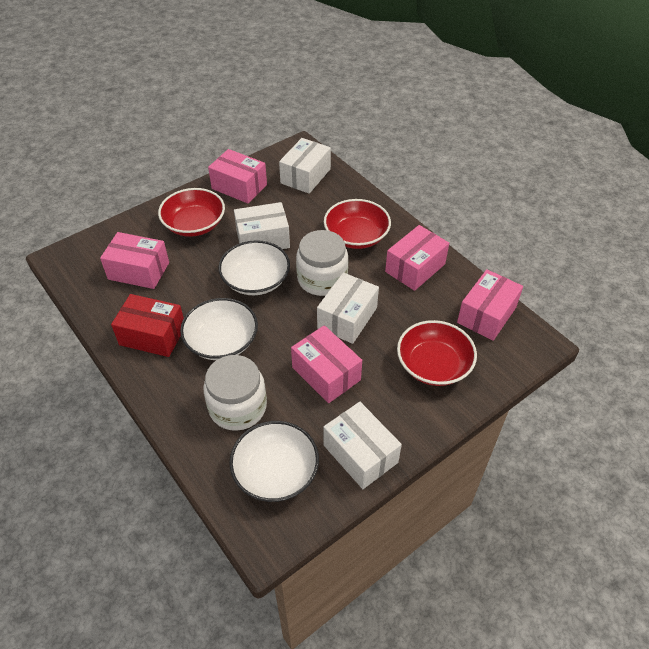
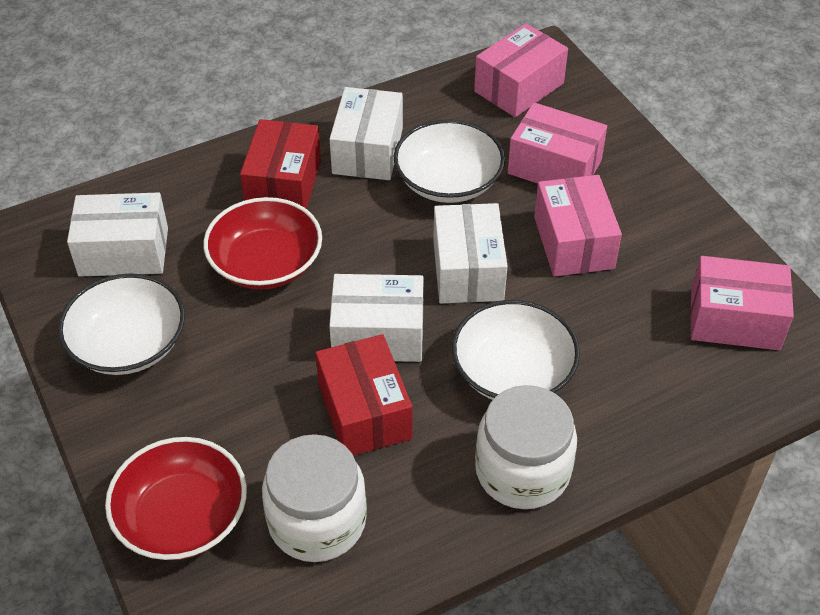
pink box: [100,232,169,289] [208,149,267,203] [291,325,362,403] [385,225,449,291] [457,269,523,341] = 5 -> [474,23,568,117] [508,102,607,184] [534,175,622,277] [690,256,794,350] = 4
red bowl: [158,188,225,237] [324,199,391,249] [397,320,477,386] = 3 -> [105,437,247,560] [203,197,322,289] = 2
red box: [111,294,184,357] = 1 -> [240,119,321,209] [316,334,413,456] = 2

